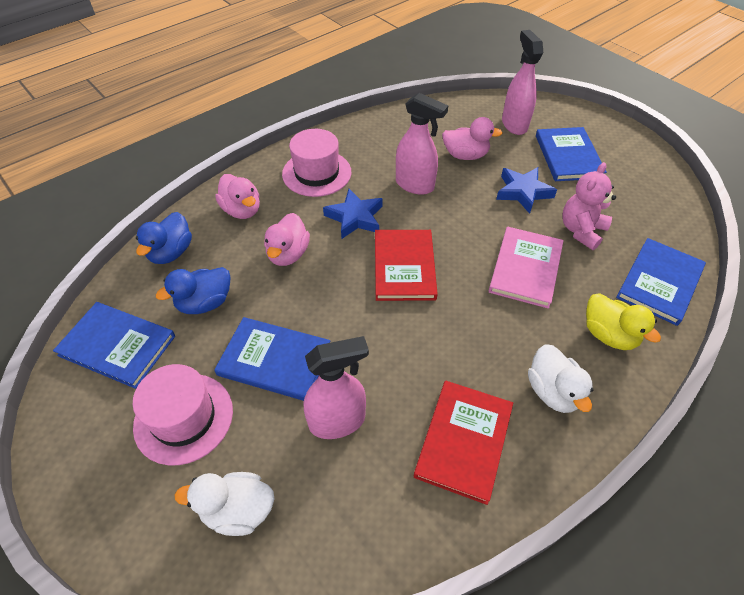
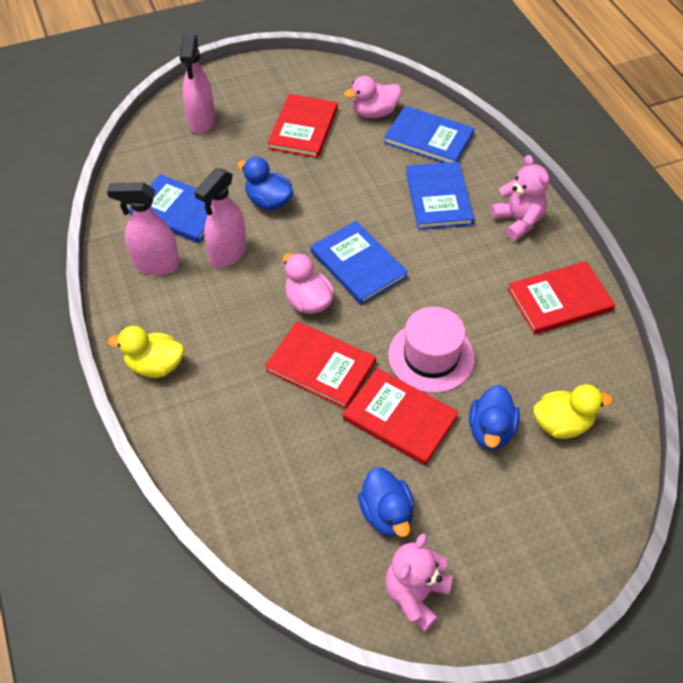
blue duck: [136,212,192,264] [156,267,230,314] = 2 -> [238,157,293,210] [358,467,414,537] [469,385,520,450] = 3
blue star: [323,189,383,239] [496,167,557,214] = 2 -> none = 0
pink book: [489,227,564,309] = 1 -> none = 0
pink duck: [215,174,260,219] [264,213,310,266] [442,117,502,160] = 3 -> [283,253,335,314] [344,76,401,118] = 2
pink hat: [133,364,233,465] [282,129,351,197] = 2 -> [388,307,475,393] = 1
pink teddy bear: [562,162,616,250] = 1 -> [385,533,453,632] [491,155,549,241] = 2
red book: [375,230,438,301] [414,381,513,505] = 2 -> [265,321,376,409] [267,94,338,158] [343,368,459,465] [508,261,615,334] = 4
white duck: [174,472,274,536] [528,344,593,413] = 2 -> none = 0
yellow duck: [586,293,661,350] = 1 -> [108,326,184,378] [533,384,613,439] = 2

